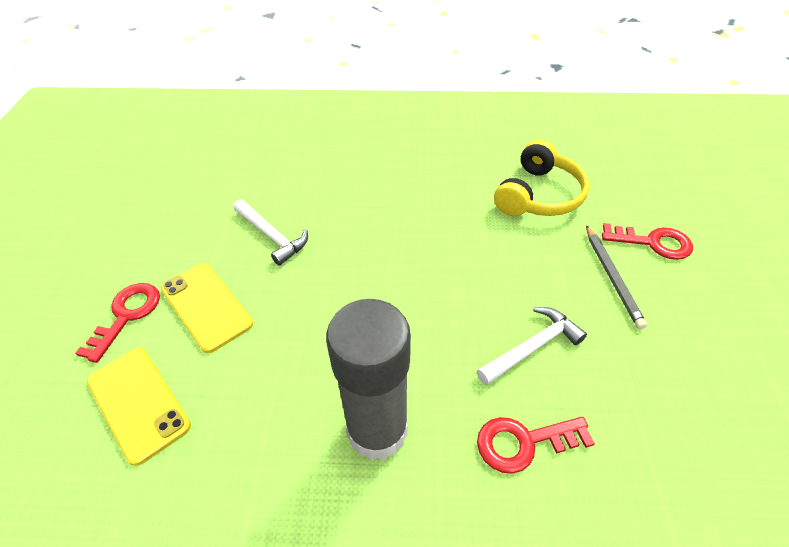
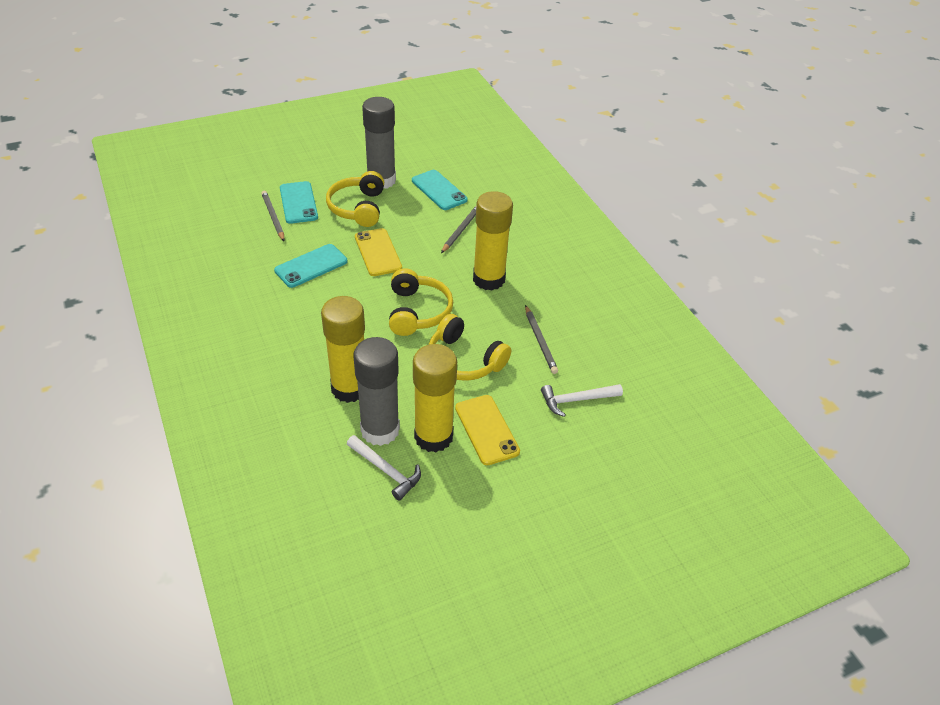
grey glue stick: [326,299,411,461] = 1 -> [354,337,400,446] [362,97,396,189] = 2
grey pencil: [586,225,647,329] = 1 -> [261,191,284,241] [441,206,476,253] [525,305,558,374] = 3
red key: [75,283,160,363] [477,417,595,474] [602,223,693,260] = 3 -> none = 0
turquoise phone: none = 0 -> [274,244,347,288] [280,181,318,224] [412,170,468,210] = 3
yellow glue stick: none = 0 -> [321,296,365,403] [413,344,457,453] [473,191,513,291] = 3
yellow headphones: [494,139,590,216] = 1 -> [326,171,384,227] [389,268,453,336] [429,314,511,381] = 3

